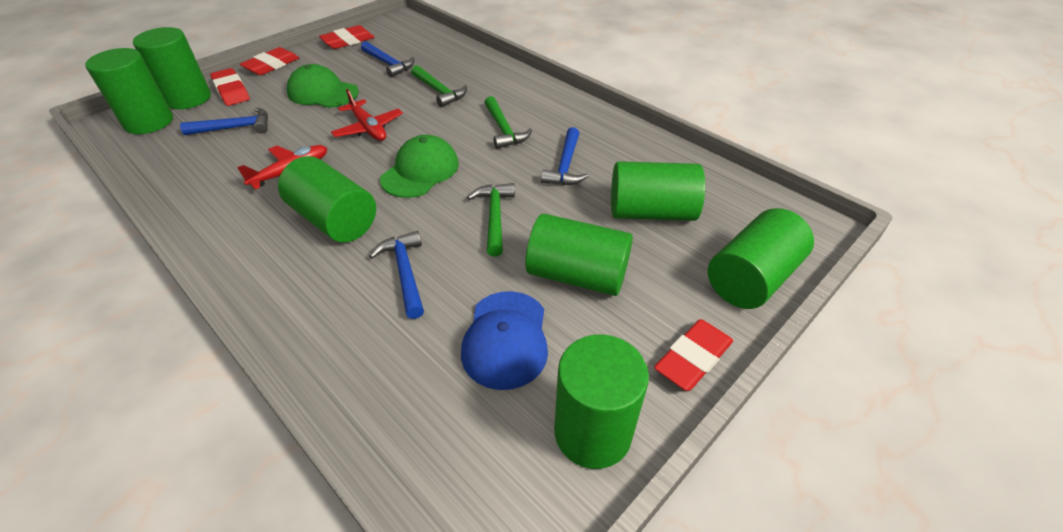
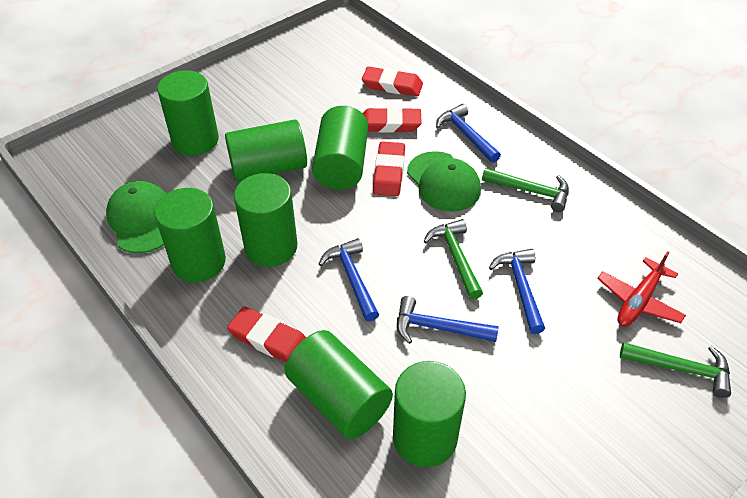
blue cap: [461,291,548,390] = 1 -> none = 0
red plane: [237,145,327,189] [331,89,403,141] = 2 -> [597,251,686,327] = 1

